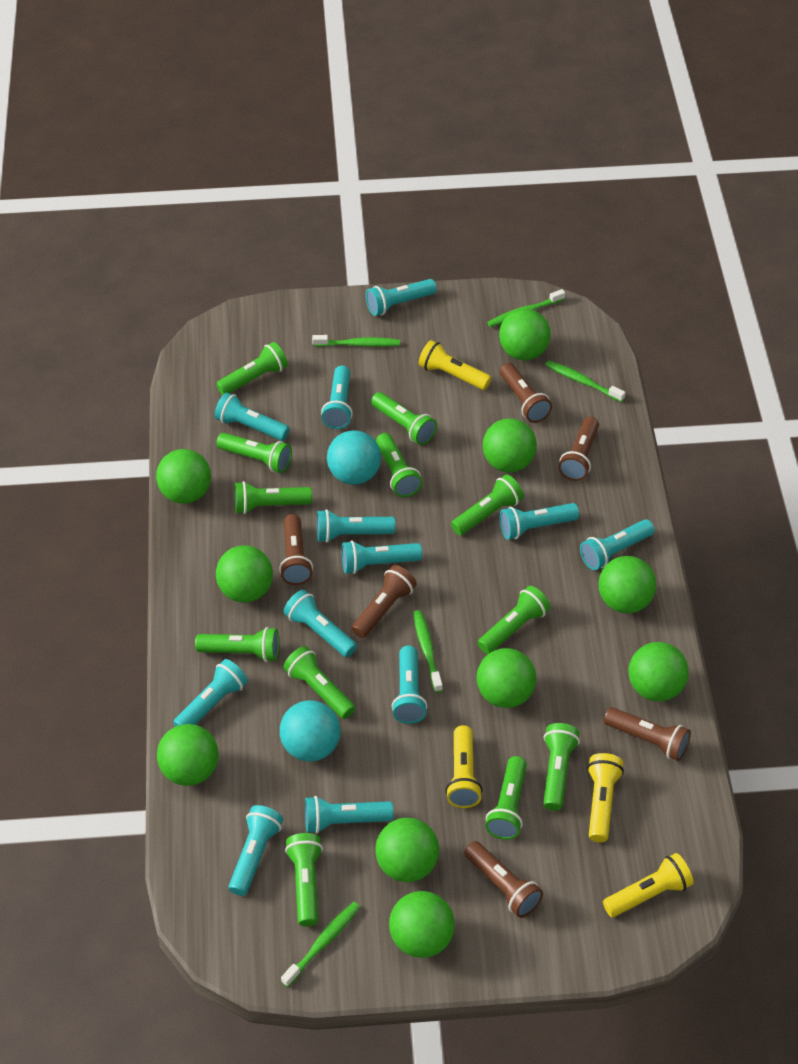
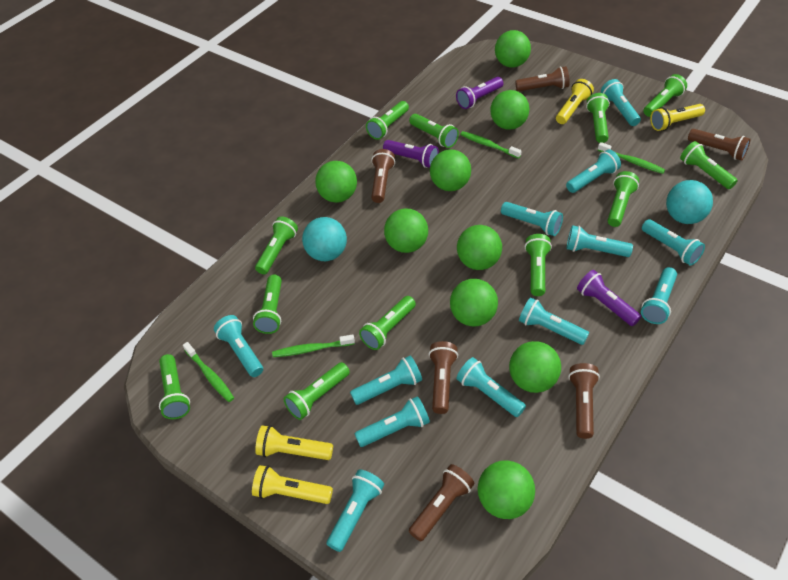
green ball: [156,449,211,504] [157,724,219,786] [216,546,273,603] [375,818,439,882] [389,891,455,958] [477,648,536,708] [483,418,537,472] [499,309,551,360] [599,556,656,613] [628,642,689,702] = 10 -> [315,161,357,203] [384,208,428,253] [430,149,471,191] [450,279,498,327] [457,225,502,270] [478,460,535,519] [490,90,529,130] [495,30,531,68] [509,341,561,393] = 9
green toothbrush: [281,902,360,987] [312,335,400,347] [413,610,443,693] [487,289,565,327] [545,360,625,402] = 5 -> [183,342,234,402] [272,334,355,357] [460,131,522,159] [598,142,665,174] = 4
purple flashlight: none = 0 -> [383,140,439,168] [456,77,503,109] [577,270,641,326] = 3

